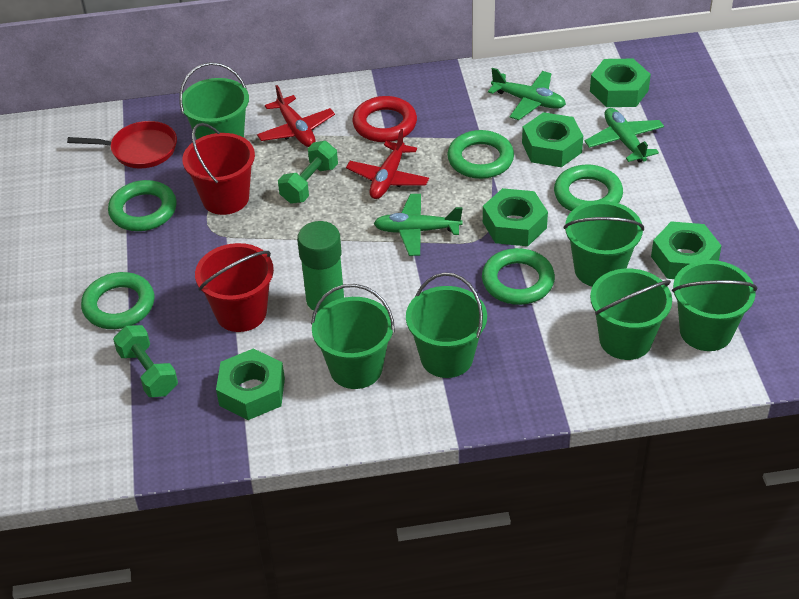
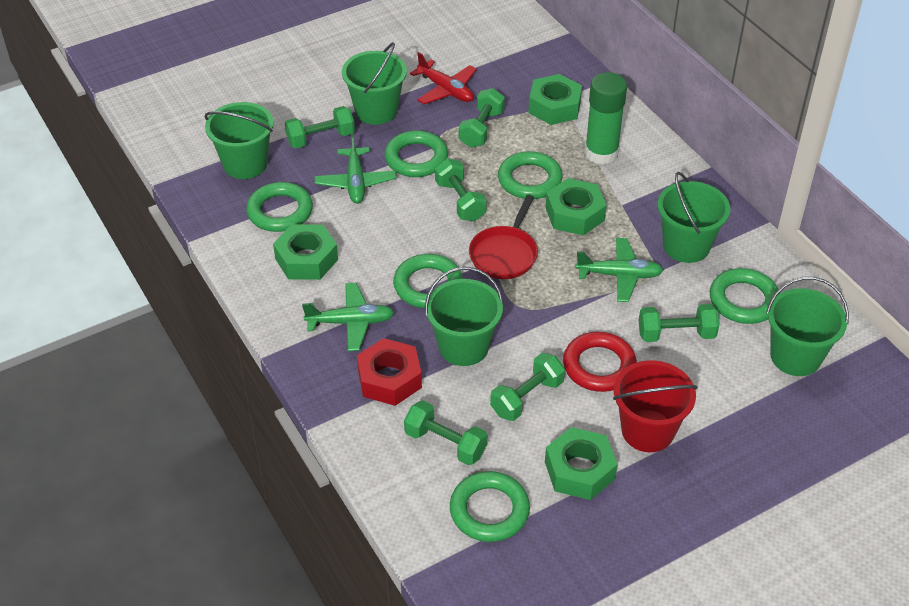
green bucket: [179,62,249,140] [311,284,395,389] [406,273,487,378] [564,201,644,287] [590,269,672,360] [672,260,757,351] = 6 -> [204,102,274,179] [342,42,407,125] [425,267,503,366] [658,172,730,263] [766,277,849,376] = 5
green dumbbell: [113,325,178,397] [278,141,338,204] = 2 -> [285,106,355,148] [404,401,487,465] [435,159,487,221] [459,88,505,148] [490,353,565,421] [639,304,719,342] = 6
green nut: [216,348,285,420] [483,188,548,246] [522,112,583,167] [590,59,651,107] [651,221,722,279] = 5 -> [273,224,338,280] [529,74,582,125] [545,427,618,500] [546,178,607,235] = 4
green ring: [81,272,154,329] [108,180,177,231] [447,130,514,179] [482,248,555,305] [554,164,623,211] = 5 -> [246,182,313,232] [385,130,448,177] [393,254,463,308] [450,471,530,542] [498,151,562,199] [710,268,780,324] = 6
red bucket: [182,123,255,215] [195,243,274,332] = 2 -> [613,360,697,452] = 1
red nut: none = 0 -> [357,338,422,406] = 1
red plane: [257,85,335,147] [346,129,429,199] = 2 -> [410,52,477,104] = 1

